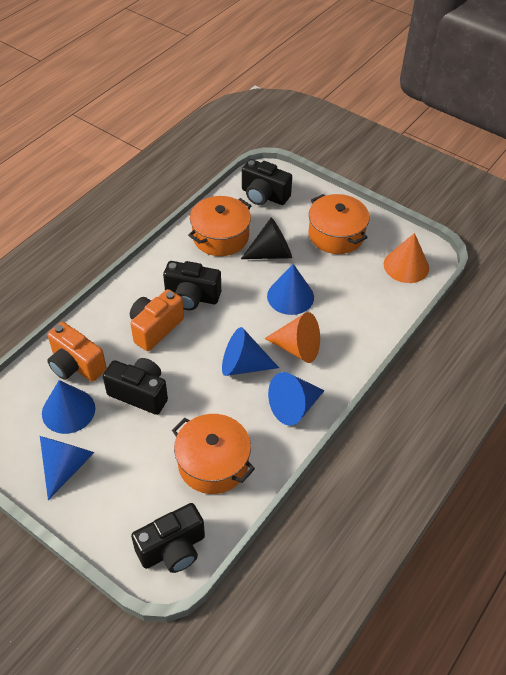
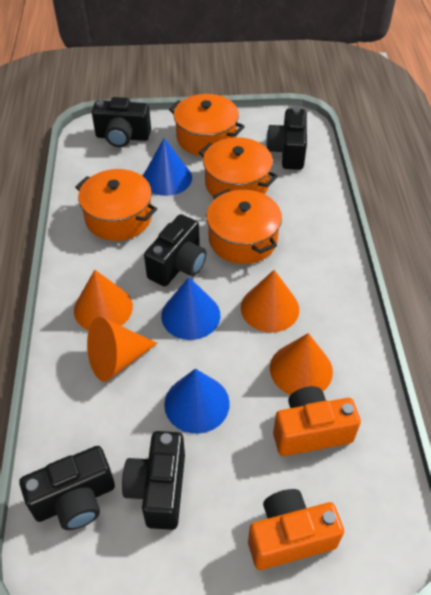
black camera: [103,358,168,415] [131,503,205,573] [163,261,221,310] [242,159,292,205] = 4 -> [19,446,115,530] [92,97,151,147] [122,431,185,530] [144,214,206,286] [266,107,307,170] = 5
black cone: [241,217,292,259] = 1 -> none = 0
blue cone: [40,436,95,500] [42,380,95,434] [222,327,279,376] [267,264,314,315] [268,372,324,426] = 5 -> [143,138,192,196] [161,277,220,340] [164,369,230,434] = 3
orange cone: [264,312,320,363] [384,233,429,283] = 2 -> [74,270,133,330] [87,317,157,381] [241,270,299,333] [270,333,333,395] = 4
orange pot: [172,414,255,494] [188,196,251,256] [308,194,369,254] = 3 -> [75,169,157,241] [169,94,245,156] [199,137,278,197] [206,189,282,264] = 4

